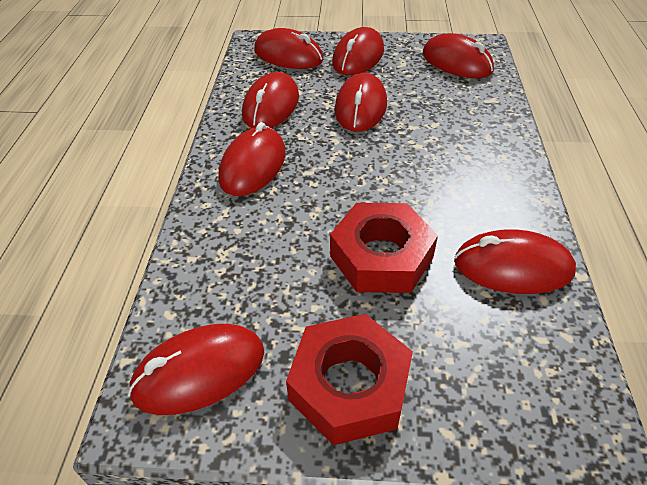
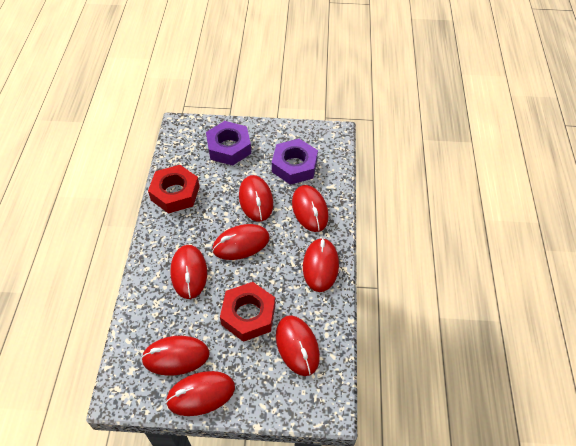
purple nut: none = 0 -> [206,121,251,166] [272,139,318,185] = 2

